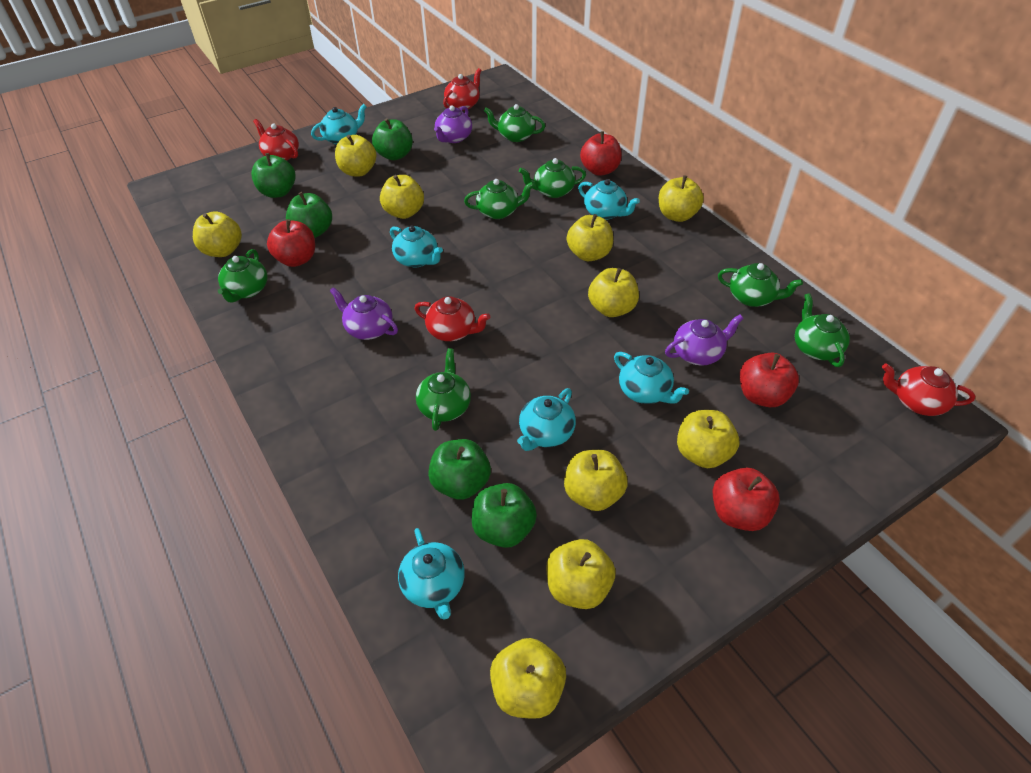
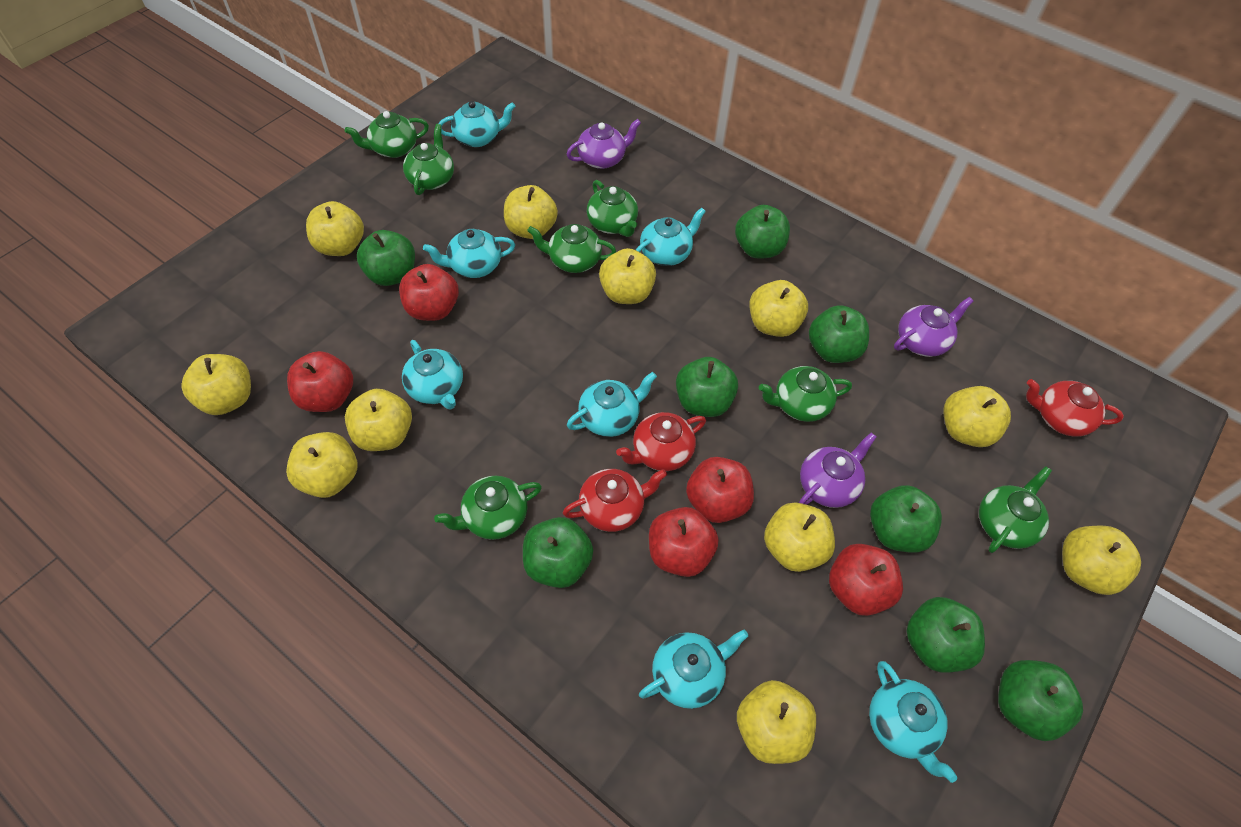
green apple: [251,153,296,198] [286,192,332,238] [372,118,413,160] [428,439,491,500] [472,483,537,548] = 5 -> [357,230,415,286] [523,517,593,588] [676,357,738,417] [735,205,790,259] [809,305,869,363] [870,485,942,553] [907,597,985,673] [998,660,1083,741] = 8
red apple: [267,219,315,267] [580,131,622,176] [712,468,780,531] [740,353,799,407] = 4 -> [287,351,353,412] [399,264,459,321] [649,507,718,577] [686,457,754,523] [829,544,903,616] = 5
red teapot: [253,119,299,161] [414,296,490,341] [443,68,481,111] [882,363,975,416] = 4 -> [563,469,667,532] [616,412,706,471] [1026,379,1124,437] = 3
turquoise teapot: [311,104,367,145] [390,226,443,268] [398,528,465,620] [517,388,576,451] [578,179,640,220] [614,352,689,404] = 6 -> [402,340,463,410] [423,229,515,278] [438,101,516,147] [567,372,657,437] [636,207,706,266] [639,629,748,709] [869,661,958,783] = 7
yellow apple: [193,211,242,257] [335,135,376,176] [380,175,424,219] [490,638,566,719] [546,539,616,609] [564,450,628,511] [567,214,613,261] [588,268,639,317] [659,175,704,222] [677,410,739,468] = 10 -> [181,354,251,415] [286,432,357,498] [306,201,364,256] [345,389,412,451] [504,185,558,239] [599,248,656,304] [737,680,816,764] [749,280,808,337] [764,503,835,572] [943,386,1011,447] [1062,525,1141,595] = 11

